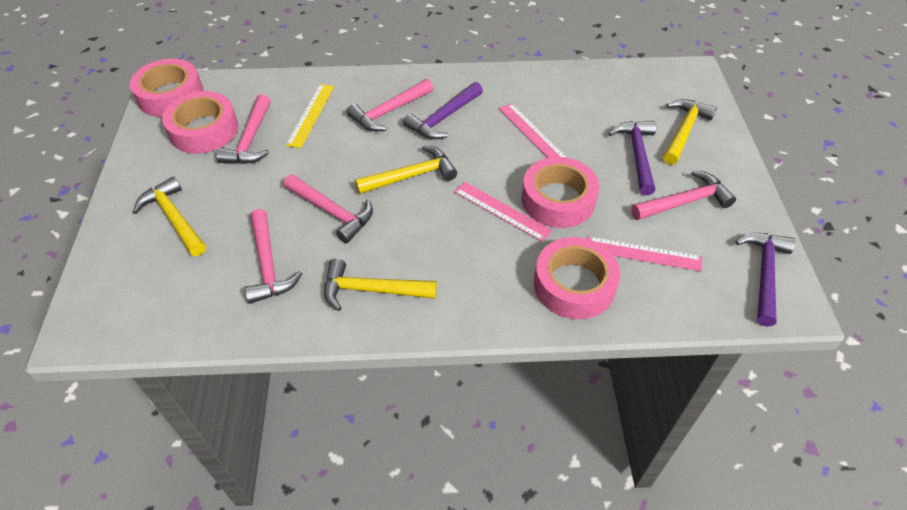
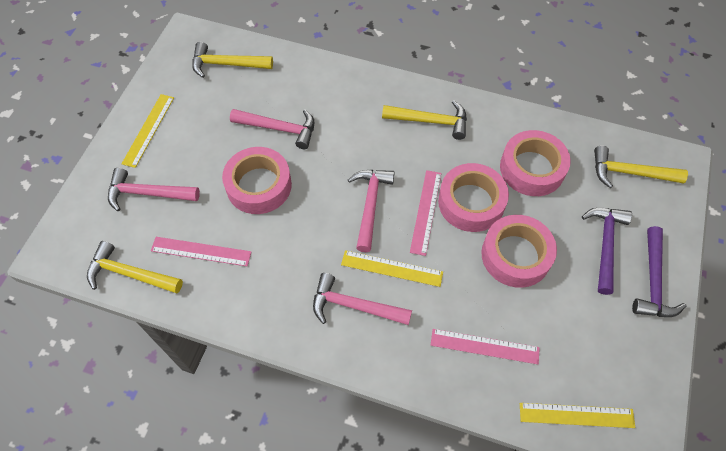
pink hammer: [216,94,271,164] [245,209,303,304] [284,174,373,243] [347,79,433,131] [631,170,736,220] = 5 -> [108,168,200,211] [230,109,315,149] [313,273,412,325] [348,170,395,252] = 4
purple hammer: [403,82,483,139] [608,121,656,195] [736,233,795,327] = 3 -> [582,208,632,295] [632,226,686,317] = 2
yellow ruler: [286,84,334,148] = 1 -> [122,94,174,168] [341,250,443,287] [520,403,635,428] = 3

